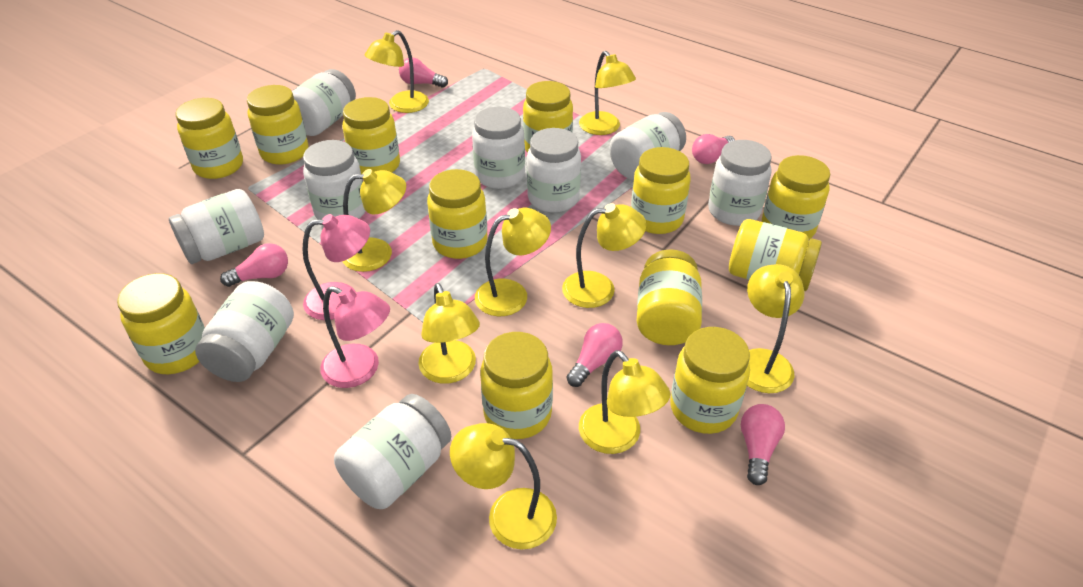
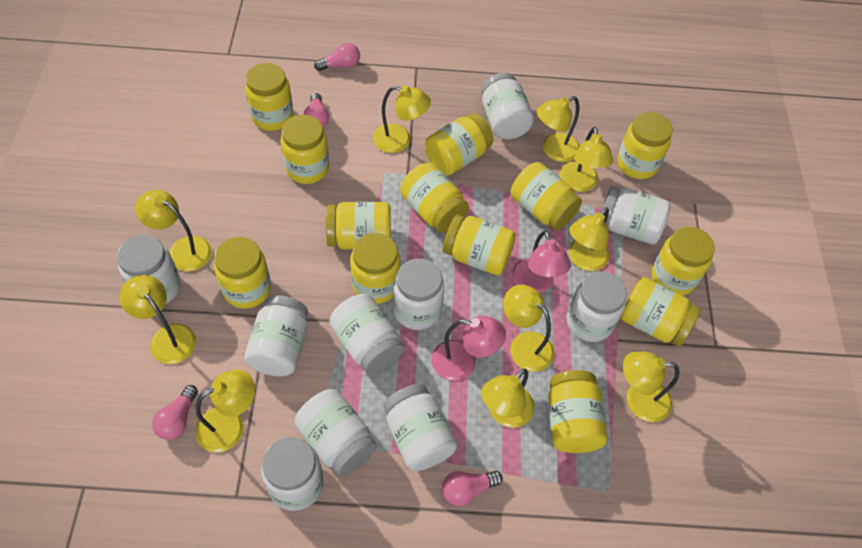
pink light bulb: [220,243,288,287] [399,57,448,88] [566,323,623,387] [692,134,735,164] [741,404,785,485] = 5 -> [152,385,198,440] [303,93,329,128] [314,43,360,71] [442,471,503,506] = 4
white jar: [169,189,264,264] [195,281,294,382] [292,69,356,136] [303,140,365,220] [334,394,451,509] [472,107,525,189] [527,128,581,213] [609,112,686,180] [708,140,772,226] = 9 -> [117,235,181,304] [244,295,308,377] [261,437,324,511] [294,389,377,476] [329,294,404,374] [383,384,458,471] [393,259,444,330] [481,73,534,139] [567,271,627,342] [602,186,671,244] = 10
yellow jar: [117,273,205,374] [175,98,243,179] [247,85,308,165] [342,97,400,174] [427,169,488,259] [480,332,553,439] [523,81,573,153] [631,147,691,234] [637,249,702,345] [670,327,750,434] [729,219,822,291] [762,155,830,239] = 12 -> [214,237,271,309] [245,63,293,131] [280,115,329,184] [326,202,391,250] [350,233,400,304] [400,163,469,233] [425,113,493,175] [443,214,516,275] [511,162,582,230] [548,370,607,453] [617,112,673,179] [621,277,701,347] [652,226,715,296] = 13
yellow lamp: [342,169,406,272] [365,30,429,113] [418,283,480,384] [450,423,557,549] [475,208,551,316] [562,203,647,308] [579,51,636,135] [579,350,670,454] [747,264,804,393] = 9 -> [119,275,196,364] [135,190,212,271] [195,369,255,452] [373,85,431,153] [481,369,535,428] [503,284,554,372] [537,96,580,162] [560,127,613,192] [569,207,609,271] [623,352,679,422] = 10

